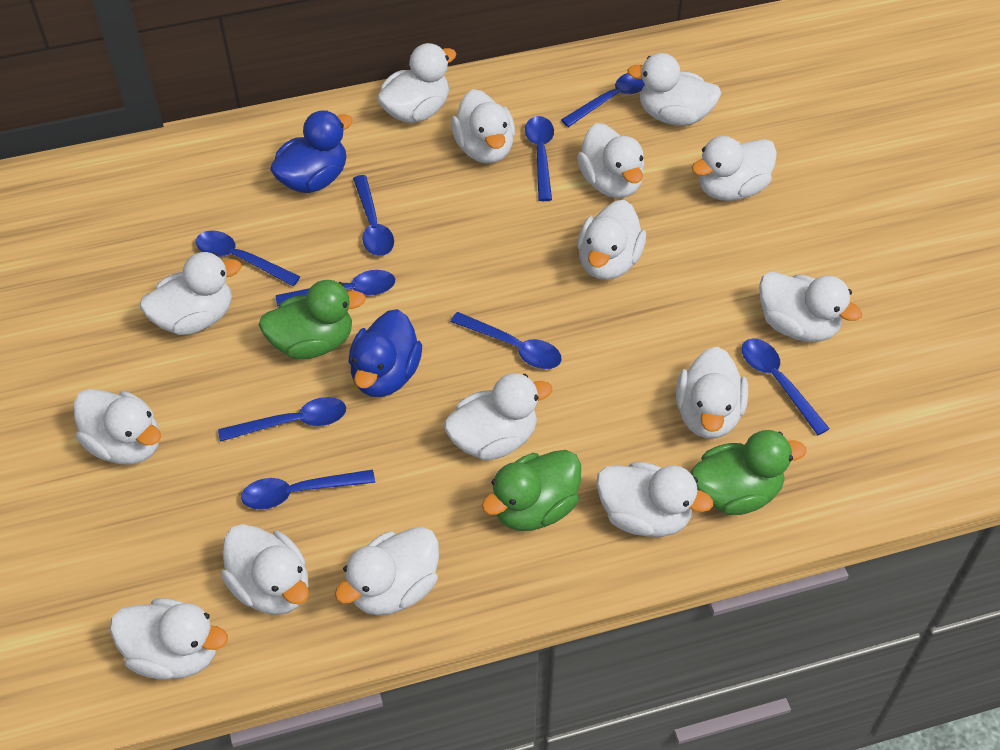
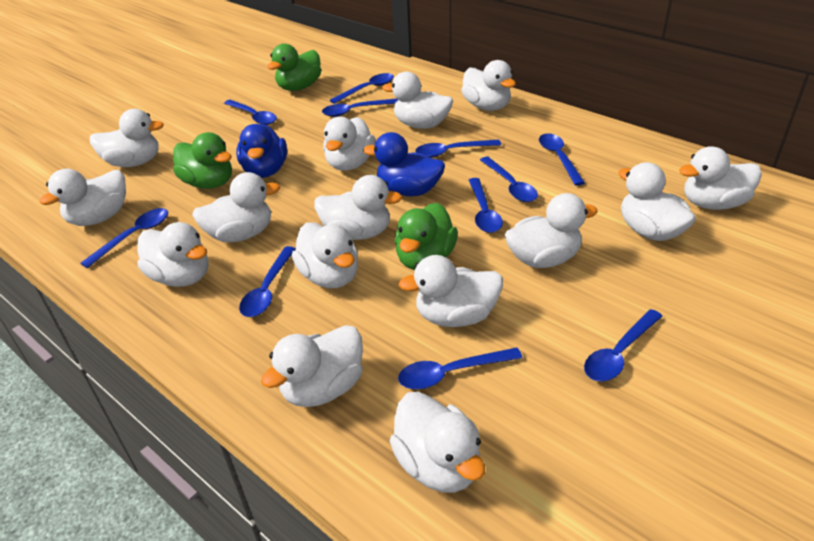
blue spoon: [196,231,301,286] [218,397,346,442] [241,469,375,509] [276,270,395,306] [353,175,394,256] [451,312,562,369] [525,116,554,201] [561,73,645,127] [742,338,830,435] = 9 -> [80,208,168,268] [224,100,277,125] [239,246,296,317] [322,98,398,117] [330,73,394,104] [398,348,522,389] [415,140,501,157] [469,178,503,233] [480,157,538,202] [539,133,585,186] [584,309,663,382] = 11

